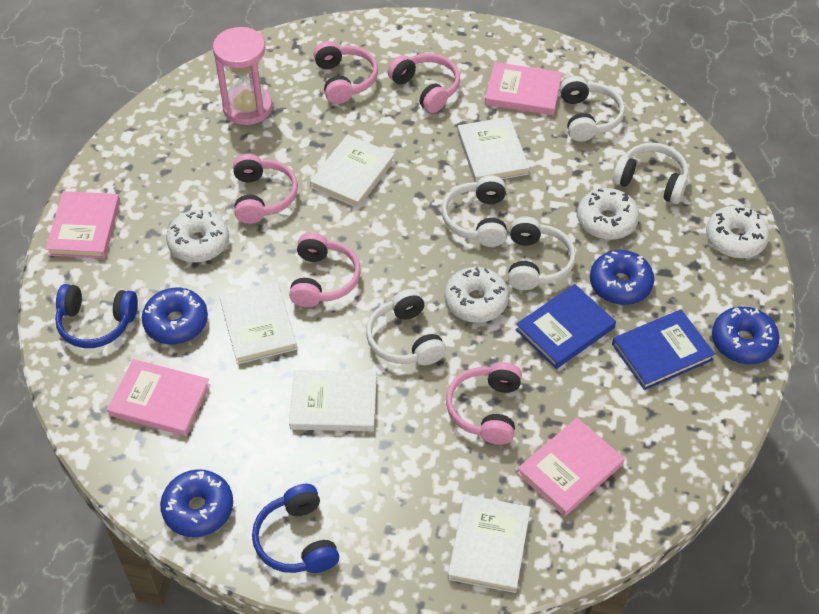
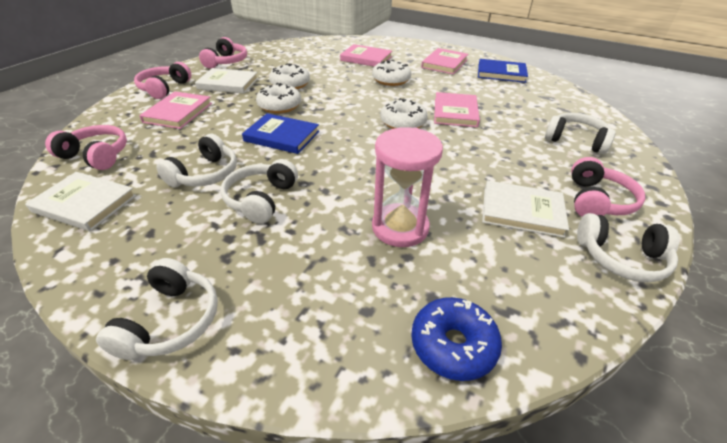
blue donut: [142,288,208,344] [160,469,233,537] [590,250,654,305] [712,306,780,364] = 4 -> [411,297,502,381] = 1
blue headphones: [55,284,138,348] [252,484,339,573] = 2 -> none = 0
pink headphones: [233,154,298,224] [289,233,361,307] [314,41,378,104] [388,53,460,113] [446,362,522,445] = 5 -> [45,125,127,170] [134,62,192,99] [199,37,247,69] [571,157,645,217] = 4
white book: [219,282,297,364] [289,370,377,431] [310,134,395,208] [448,495,531,593] [457,117,529,182] = 5 -> [25,172,137,231] [195,68,258,94] [482,180,569,238] = 3

